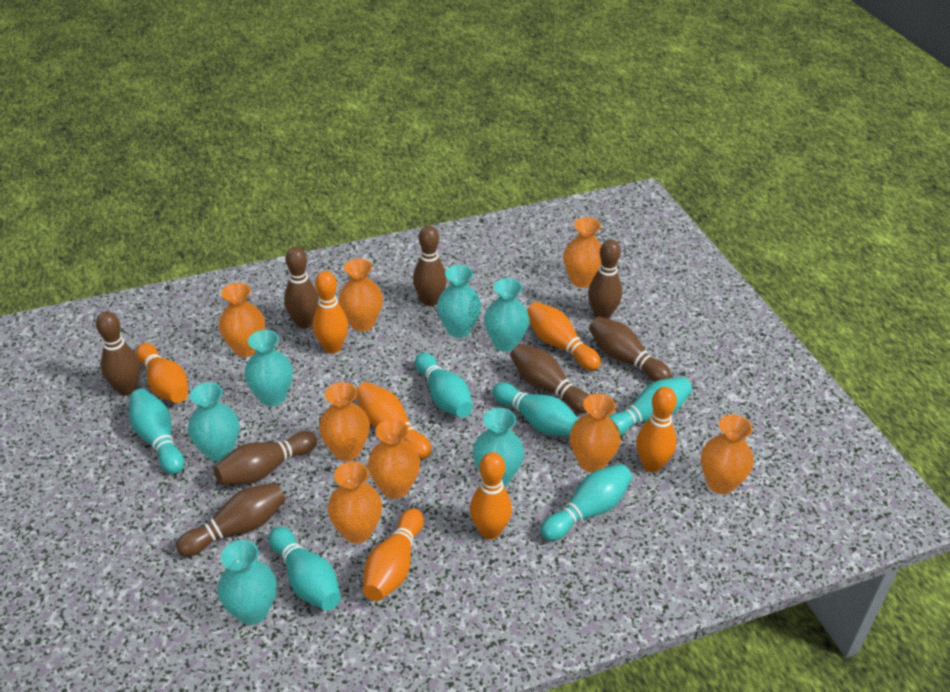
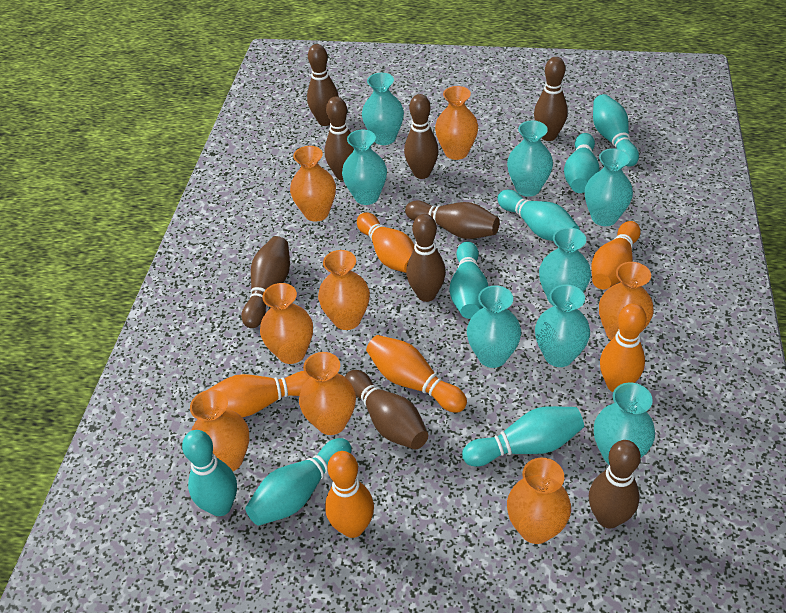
brown bowling pin: [96,312,140,396] [176,482,286,557] [214,431,317,485] [284,247,319,329] [413,226,447,306] [510,343,589,413] [588,239,622,319] [589,317,671,382] = 8 -> [242,236,290,328] [307,44,339,126] [325,97,354,181] [345,370,428,449] [404,94,438,179] [405,200,500,239] [406,214,446,302] [534,57,568,141] [589,440,641,528] = 9
orange bowling pin: [136,343,188,403] [313,271,348,354] [356,382,432,459] [363,508,424,601] [470,452,512,539] [527,302,601,371] [636,387,677,472] = 7 -> [208,371,309,417] [325,451,374,538] [357,213,415,273] [366,335,467,413] [592,221,641,290] [600,303,646,392] = 6
turquoise bowling pin: [129,389,184,474] [269,527,341,611] [415,353,473,418] [492,382,579,436] [540,464,633,541] [609,377,692,436] = 6 -> [182,430,237,516] [245,438,352,526] [450,241,488,319] [462,406,584,467] [497,189,580,241] [564,133,600,193] [593,94,639,167] = 7
turquoise vase: [188,382,239,461] [218,540,277,625] [244,330,293,406] [437,265,481,338] [473,408,524,486] [484,278,529,352] = 6 -> [342,130,387,205] [362,73,404,145] [467,285,521,368] [507,120,553,197] [535,284,590,367] [539,227,591,306] [585,148,633,226] [594,383,655,465] = 8

